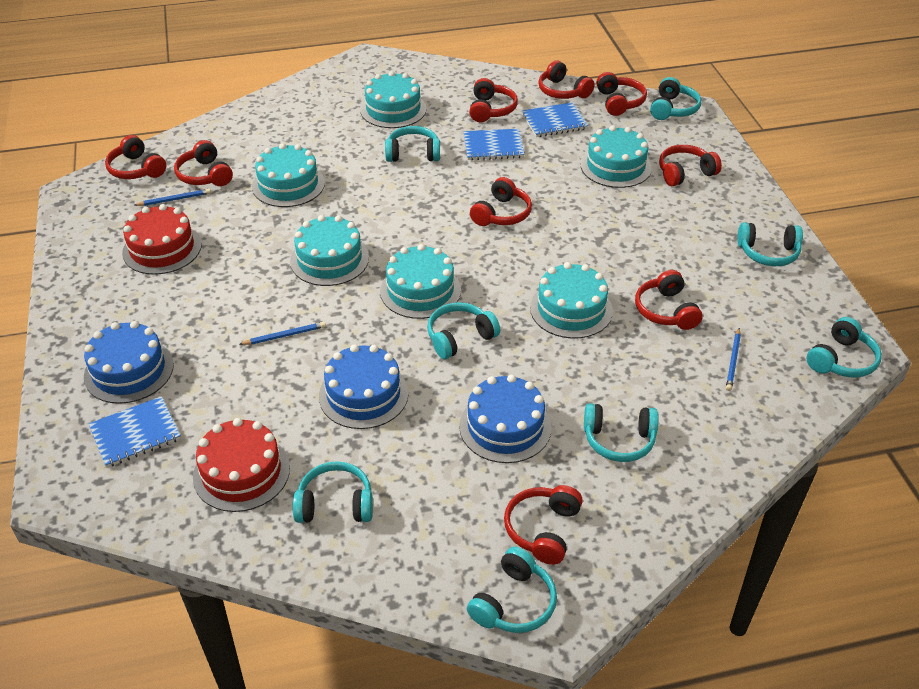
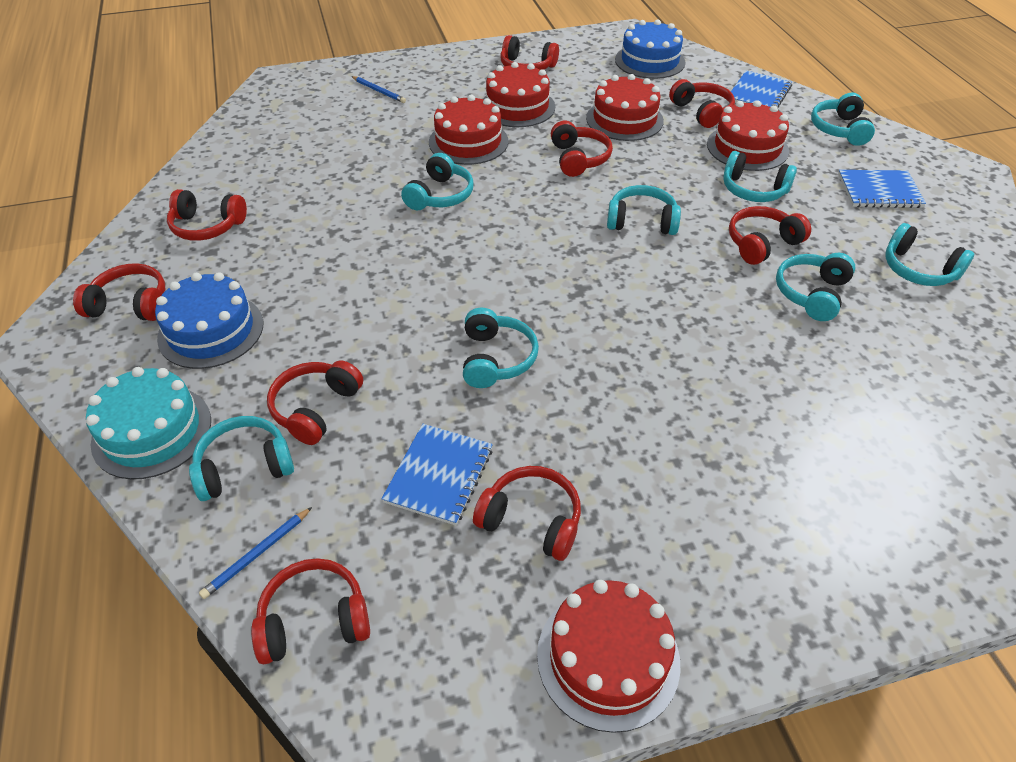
blue cake: [84,321,174,404] [319,344,409,429] [459,375,552,463] = 3 -> [155,272,263,369] [615,19,686,79] = 2
blue pencil: [135,189,211,206] [239,322,326,345] [726,328,741,391] = 3 -> [199,507,312,599] [351,76,406,103] = 2
red cake: [122,204,202,275] [193,418,290,512] = 2 -> [429,95,508,165] [483,62,555,127] [537,580,680,733] [586,74,664,141] [707,100,789,171] = 5
turquoise cake: [252,143,325,207] [290,215,369,286] [360,71,426,128] [380,244,461,319] [530,262,613,339] [581,125,652,188] = 6 -> [86,367,211,479] = 1

